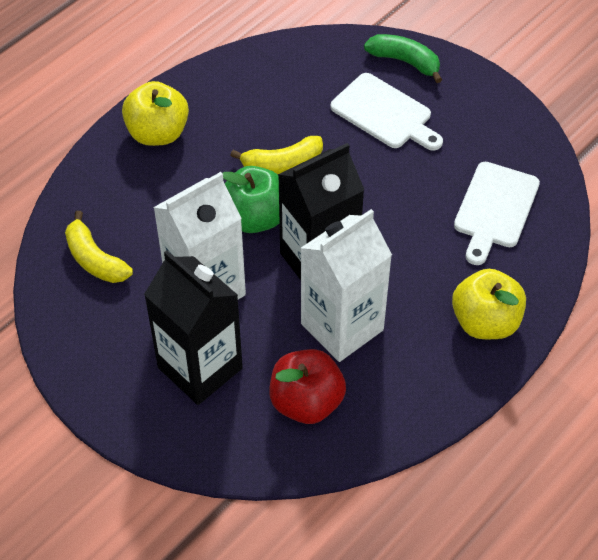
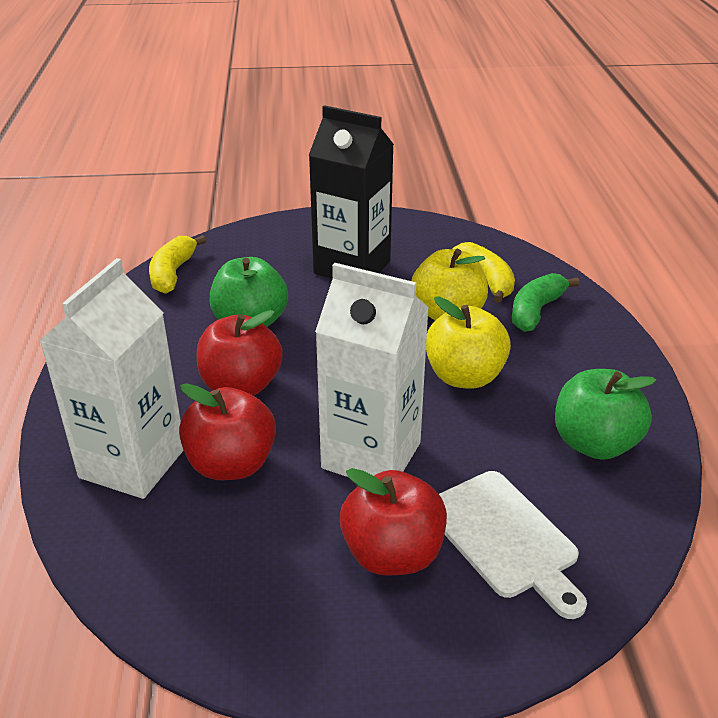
black carton: [144,250,243,405] [278,143,364,280] = 2 -> [309,105,394,279] = 1
green apple: [222,166,280,233] = 1 -> [210,257,288,327] [555,369,656,460] = 2
red apple: [270,349,346,424] = 1 -> [179,383,276,480] [197,310,283,396] [340,468,447,576] = 3
white cutting board: [330,73,443,151] [454,162,540,265] = 2 -> [439,471,587,619] = 1

